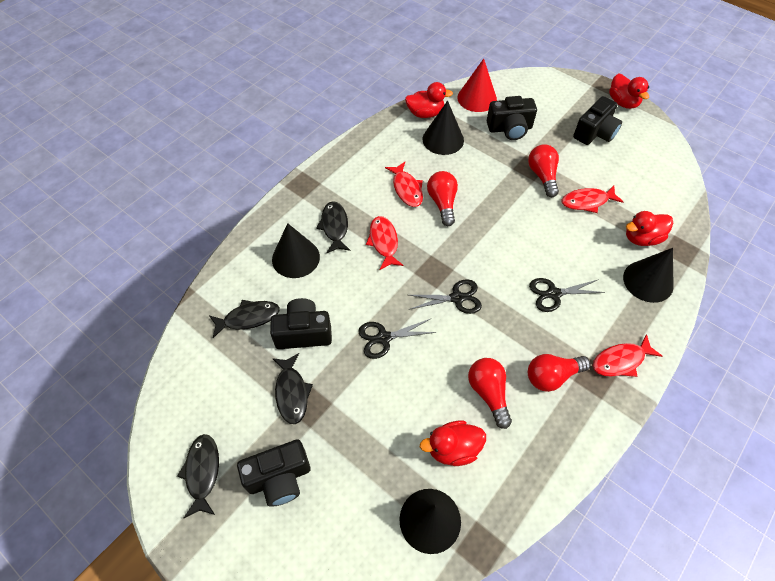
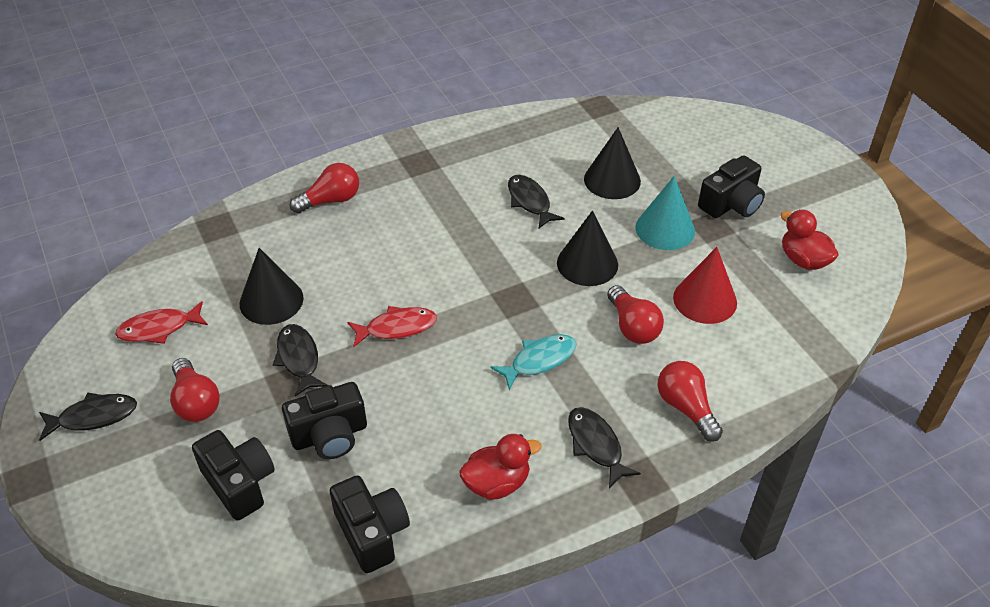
black cone: [272,223,320,278] [400,489,461,554] [422,101,464,155] [623,248,674,303] = 4 -> [239,248,304,325] [557,210,618,286] [584,127,641,199] = 3
black scissors: [358,319,436,359] [409,279,482,314] [529,278,605,312] = 3 -> none = 0
red duck: [405,82,453,118] [420,421,486,466] [609,74,649,109] [626,211,673,246] = 4 -> [459,434,542,500] [780,210,839,270] = 2
red fish: [366,216,404,270] [385,162,423,207] [561,186,623,213] [592,334,662,377] = 4 -> [115,301,208,344] [348,306,437,348] = 2
turquoise cone: none = 0 -> [636,176,695,250] = 1
turquoise fish: none = 0 -> [490,334,577,390] = 1

